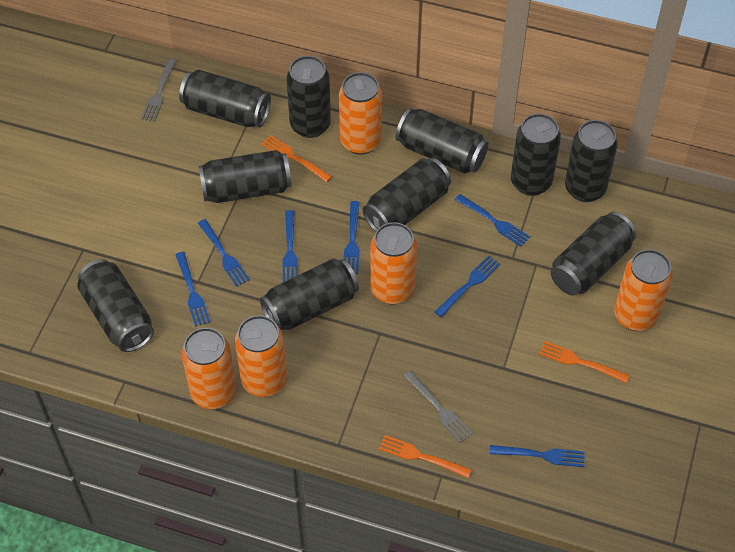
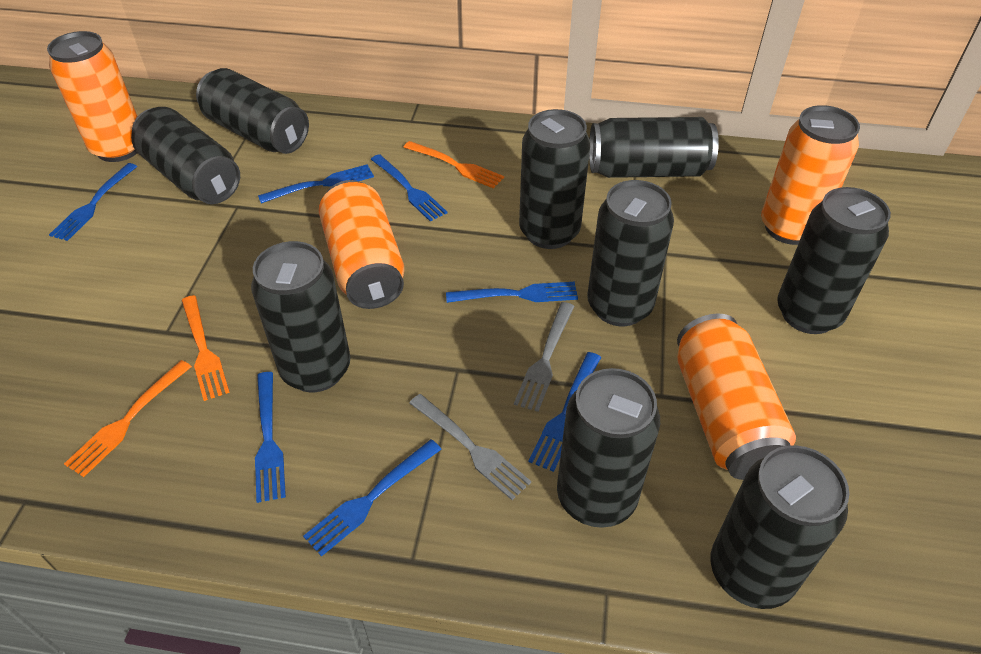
black can: [77,259,154,352] [179,70,271,127] [198,150,292,203] [260,258,359,330] [286,56,331,138] [363,158,451,232] [396,108,488,174] [511,113,561,196] [551,212,637,296] [565,120,618,202] = 10 -> [131,107,240,204] [196,68,309,154] [251,241,350,392] [519,109,590,249] [557,368,660,528] [587,180,674,326] [589,117,719,178] [711,445,849,609] [777,187,891,334] = 9
orange can: [181,328,236,409] [235,315,287,397] [339,72,382,155] [370,222,417,304] [614,249,672,331] = 5 -> [47,31,138,162] [319,180,405,309] [677,314,796,480] [761,105,860,245] = 4

